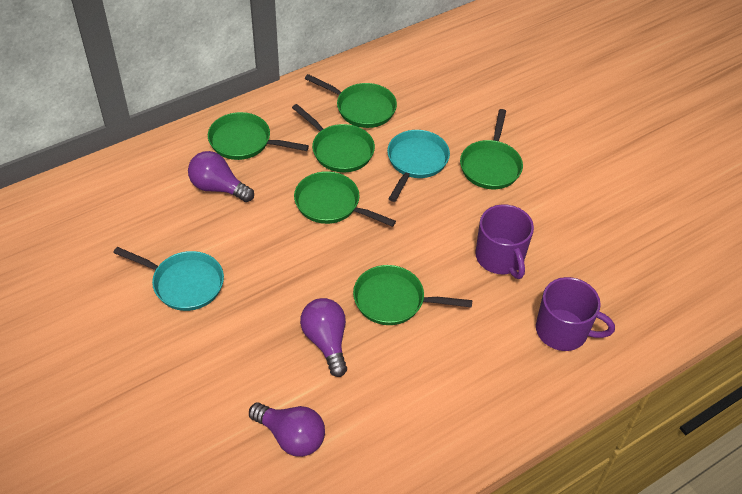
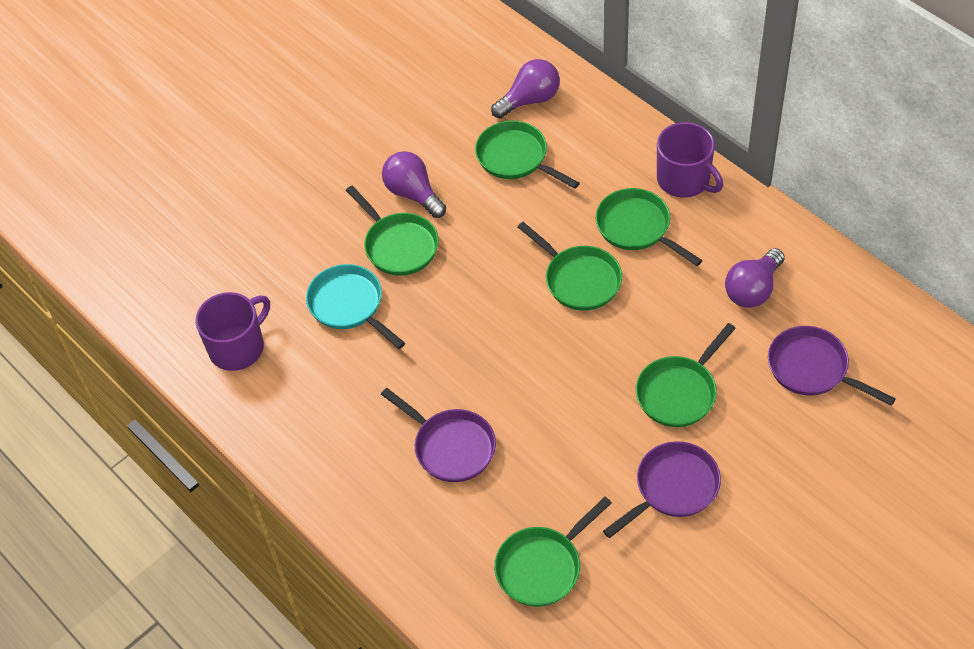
purple pan: none = 0 -> [381,388,496,482] [603,441,721,538] [768,326,896,406] = 3
turquoise pan: [113,247,224,311] [387,130,450,202] = 2 -> [306,264,405,349] = 1

